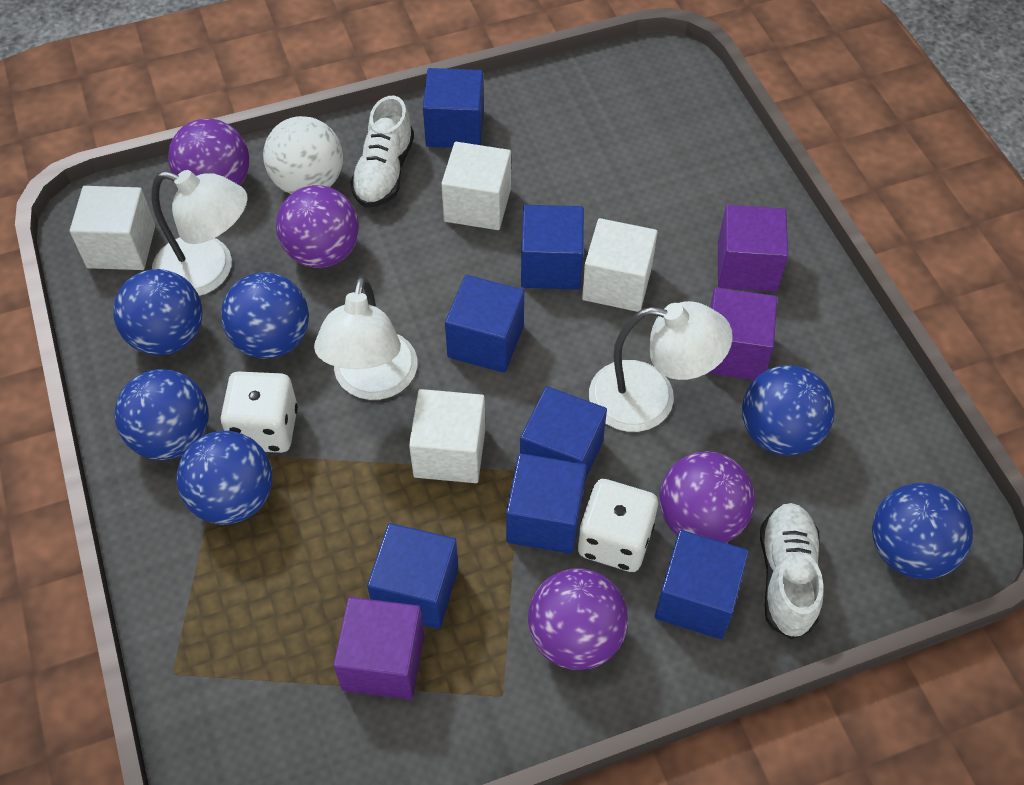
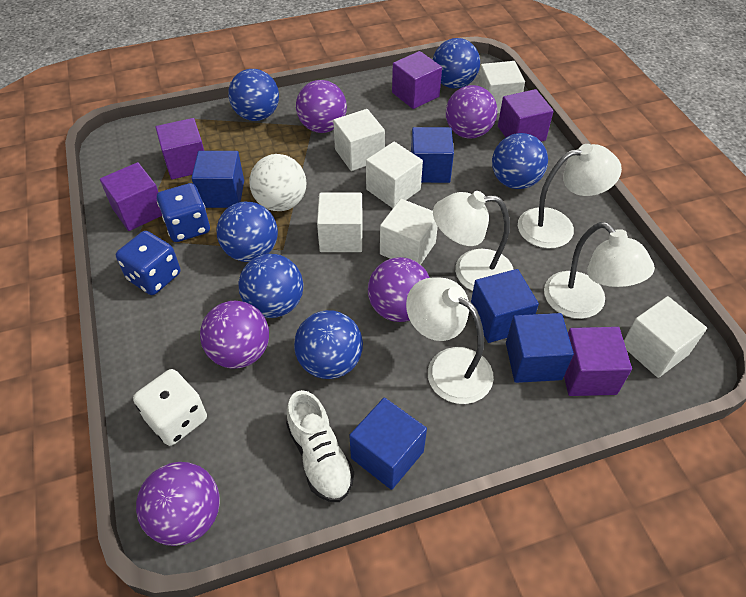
blue cube: [367,523,459,629] [423,68,484,148] [445,275,524,373] [506,453,586,554] [520,386,607,480] [521,205,584,289] [655,530,749,639] = 7 -> [192,151,244,208] [349,397,427,490] [411,127,454,183] [471,269,539,343] [506,313,574,383] = 5
blue dice: none = 0 -> [116,231,180,295] [157,183,210,242] = 2
purple ball: [168,119,250,185] [276,185,359,268] [528,568,628,670] [659,451,755,543] = 4 -> [136,462,220,546] [200,301,269,368] [296,80,347,133] [368,257,430,322] [446,85,497,139] = 5
purple cube: [333,597,424,700] [709,288,777,380] [718,205,788,292] = 3 -> [100,162,162,231] [155,118,204,179] [392,51,442,109] [498,89,553,142] [564,327,632,396] = 5
white cube: [70,186,155,270] [409,389,486,483] [441,142,511,230] [582,218,658,312] = 4 -> [317,193,363,252] [333,109,385,171] [366,142,423,208] [380,199,438,265] [478,61,525,113] [624,296,707,378] = 6
white dice: [221,371,298,453] [578,479,658,572] = 2 -> [133,369,207,446] = 1
white lamp: [151,170,248,296] [314,276,417,400] [589,301,733,432] = 3 -> [406,277,494,404] [433,191,514,291] [518,144,622,248] [544,222,655,319] = 4
white shoe: [350,96,414,208] [760,503,823,639] = 2 -> [286,390,354,502] = 1

